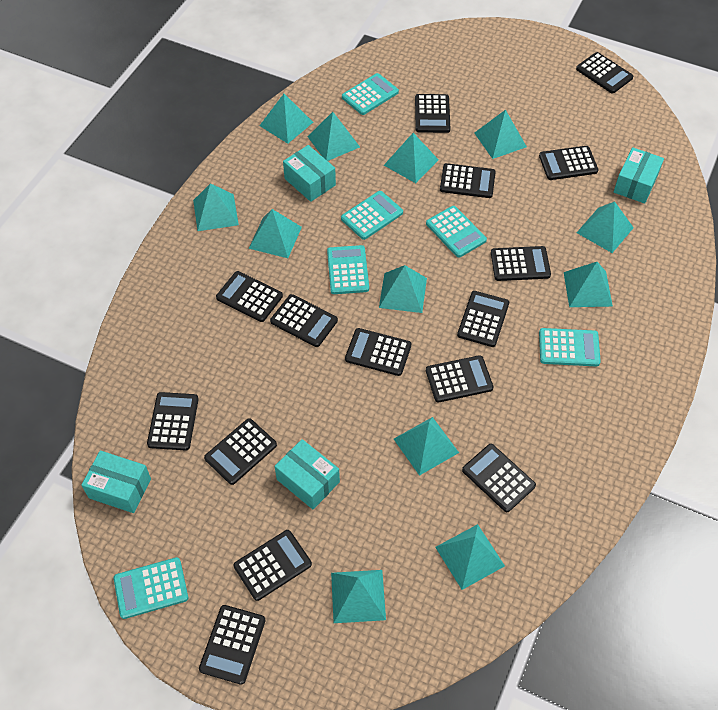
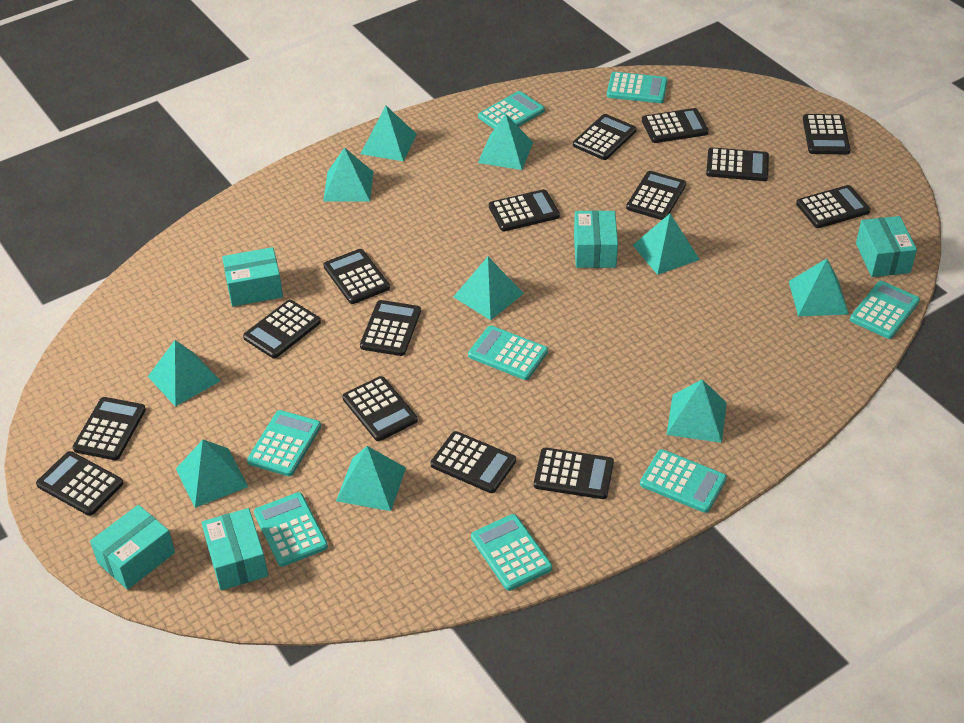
turquoise box: [81,450,151,513] [275,439,340,509] [283,145,336,202] [614,147,664,204] = 4 -> [90,505,175,590] [202,508,268,590] [222,247,283,307] [574,210,618,268] [856,216,917,277] = 5
turquoise calculator: [113,557,188,619] [327,245,369,294] [341,191,403,240] [342,73,399,115] [426,206,487,258] [539,328,601,367] = 6 -> [247,410,321,476] [254,492,328,567] [468,326,548,380] [471,514,552,591] [478,91,545,129] [607,72,668,103] [640,449,727,513] [850,281,920,339] = 8
turquoise pyramid: [193,183,239,231] [248,209,302,258] [259,94,313,144] [307,112,360,161] [331,570,386,623] [379,265,427,313] [384,133,439,183] [394,417,459,476] [435,524,505,590] [474,110,527,159] [564,262,613,307] [577,201,634,253] = 12 -> [148,340,221,407] [176,439,248,508] [323,148,373,202] [336,446,406,511] [361,106,417,161] [453,257,524,320] [478,114,533,170] [633,214,700,275] [666,379,727,443] [789,258,849,316] = 10

